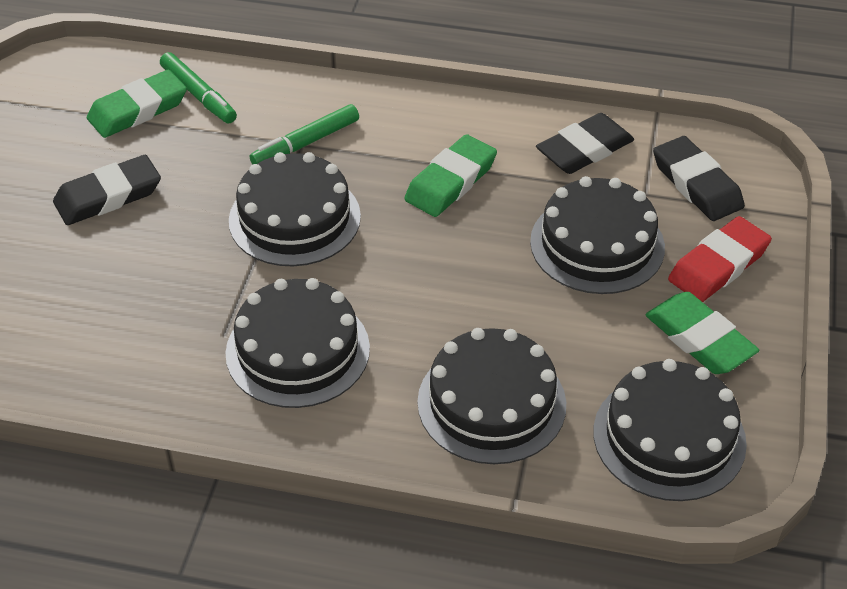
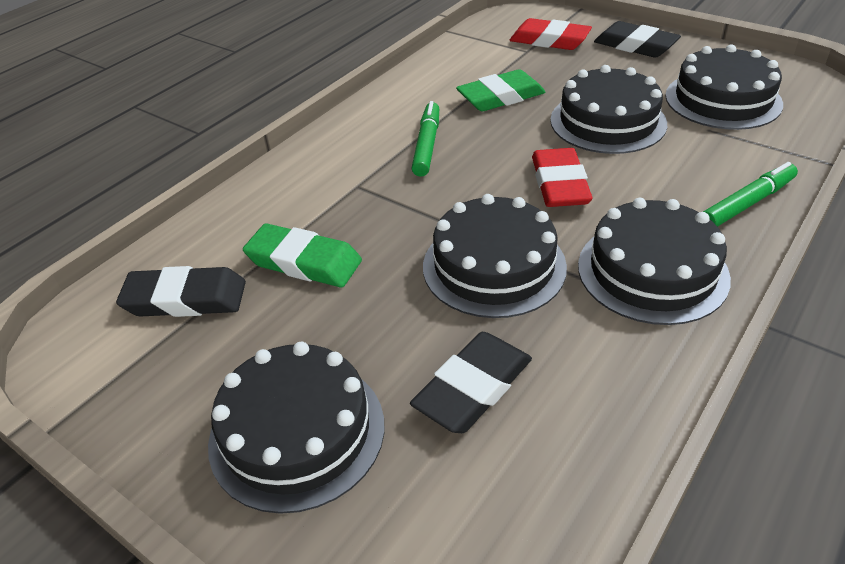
green eraser: [87,70,187,138] [404,134,497,217] [645,292,759,374] = 3 -> [243,223,362,287] [456,69,546,111] = 2
red eraser: [668,216,772,302] = 1 -> [510,18,592,50] [532,148,592,207] = 2

